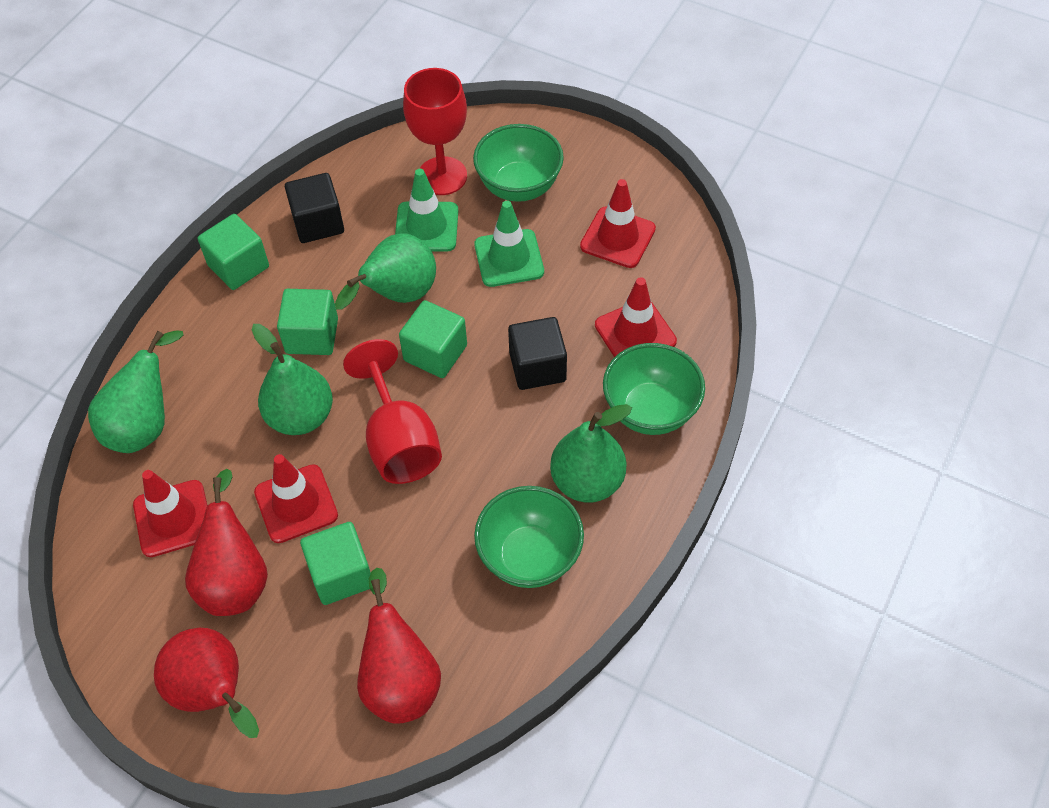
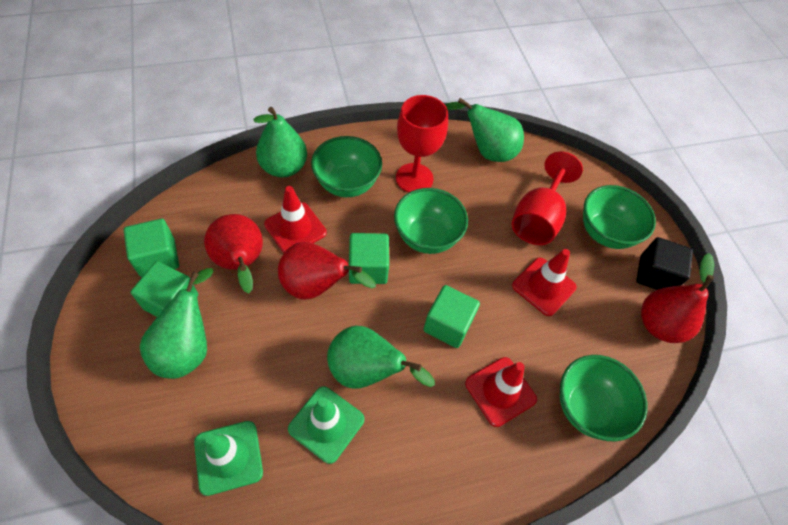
black cube: [285,173,344,243] [508,317,567,390] = 2 -> [636,237,693,290] = 1
green bowl: [473,124,564,202] [474,486,584,588] [603,343,705,435] = 3 -> [311,136,382,197] [394,188,468,254] [560,355,648,441] [583,185,656,249] = 4
red traffic cone: [133,470,208,557] [254,454,338,543] [580,179,656,268] [595,277,677,357] = 4 -> [264,186,327,253] [465,357,537,427] [512,249,577,316] = 3

